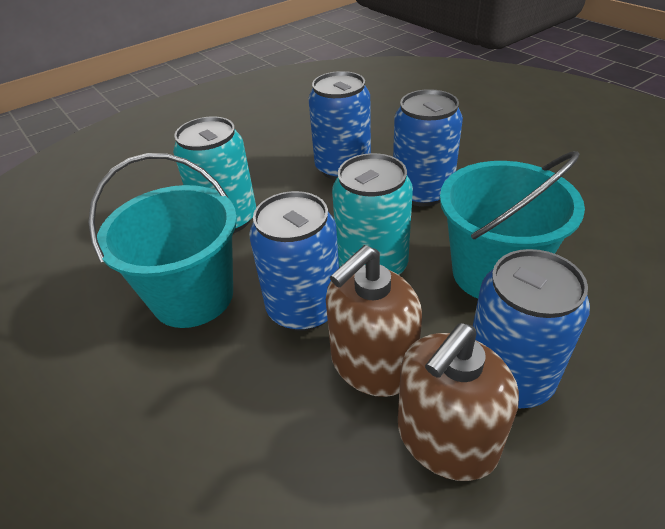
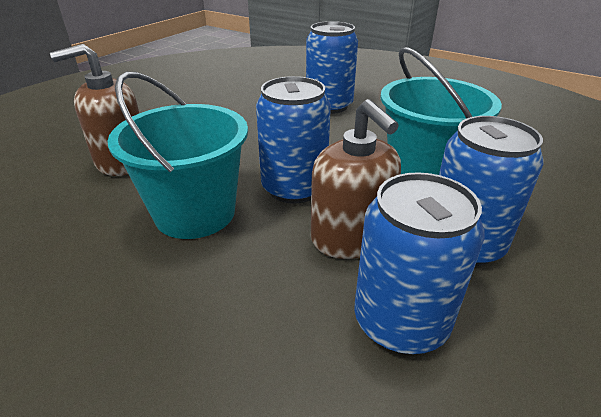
turquoise can: [173,116,256,233] [332,153,413,275] = 2 -> none = 0

